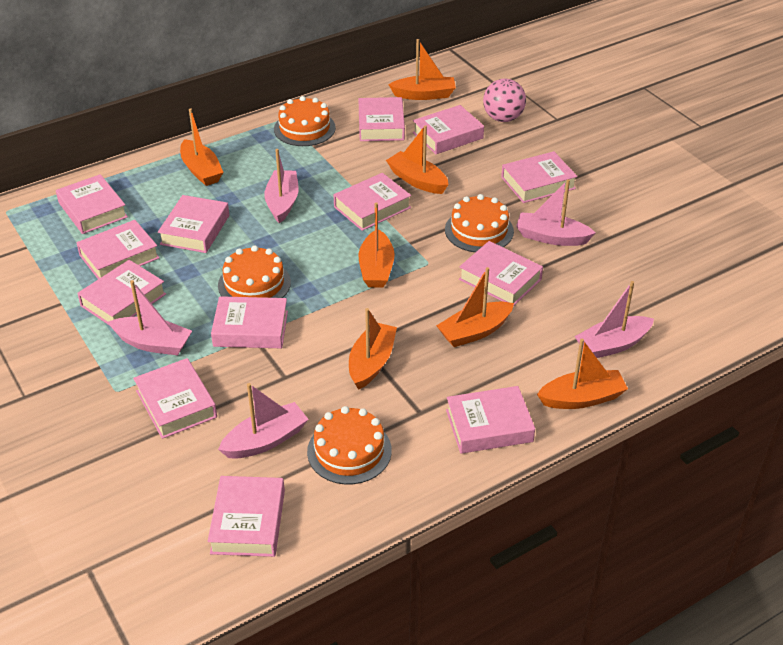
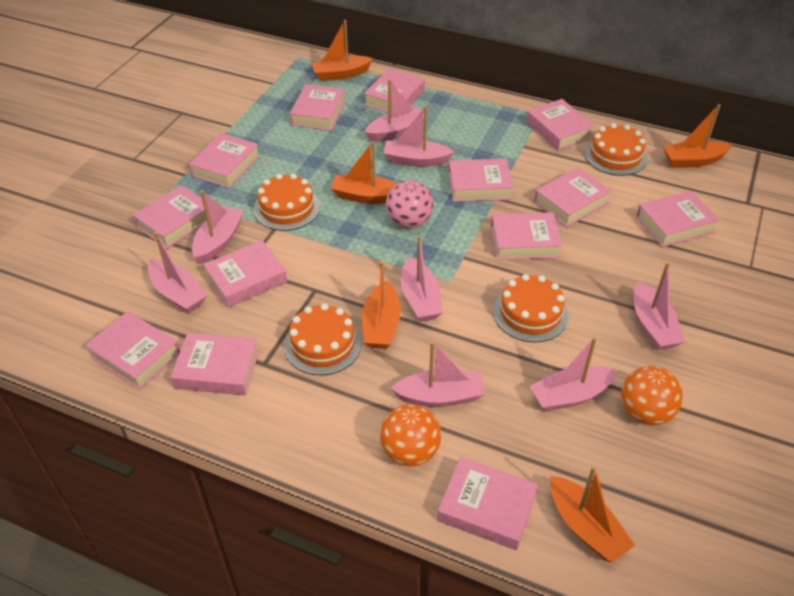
orange ball: none = 0 -> [380,404,441,467] [621,366,683,425] = 2
orange boat: [180,108,223,186] [349,308,397,390] [359,202,395,288] [386,125,449,194] [388,39,456,100] [436,267,514,347] [537,339,628,409] = 7 -> [311,20,373,81] [331,141,398,204] [362,261,401,349] [550,466,635,563] [663,104,733,168] = 5
pink boat: [108,280,192,355] [218,383,308,459] [264,149,299,223] [516,179,596,246] [575,281,654,358] = 5 -> [148,232,207,313] [192,190,244,264] [364,79,428,142] [383,105,454,167] [391,341,485,407] [401,235,443,322] [530,337,617,412] [634,262,685,350] = 8

